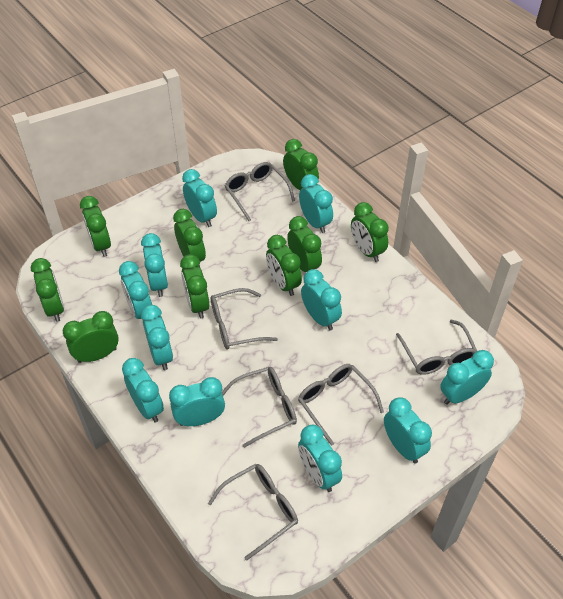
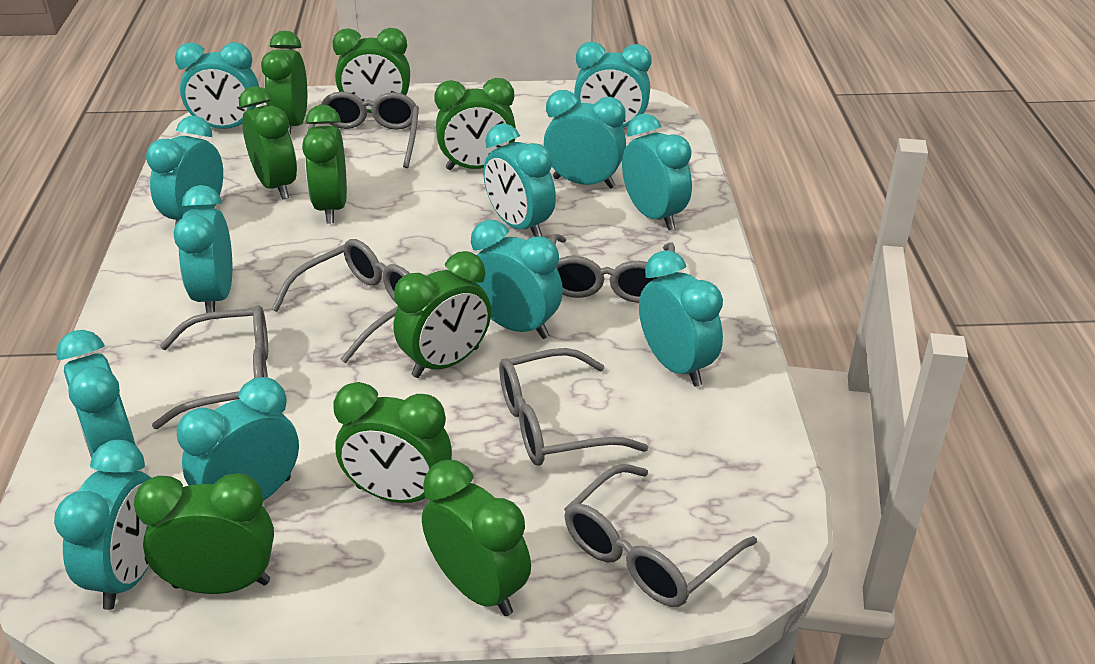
turquoise clock: [119,261,152,319] [122,358,164,423] [141,233,168,297] [141,304,173,370] [169,377,225,426] [182,169,217,227] [298,425,342,492] [299,174,333,233] [301,269,342,331] [384,397,432,463] [440,350,494,405] = 11 -> [54,440,151,610] [56,330,136,458] [146,116,223,225] [173,185,232,313] [175,42,259,129] [177,377,299,501] [471,220,563,339] [483,124,556,237] [544,90,626,189] [574,42,652,128] [622,114,692,230] [639,250,723,387] = 12

